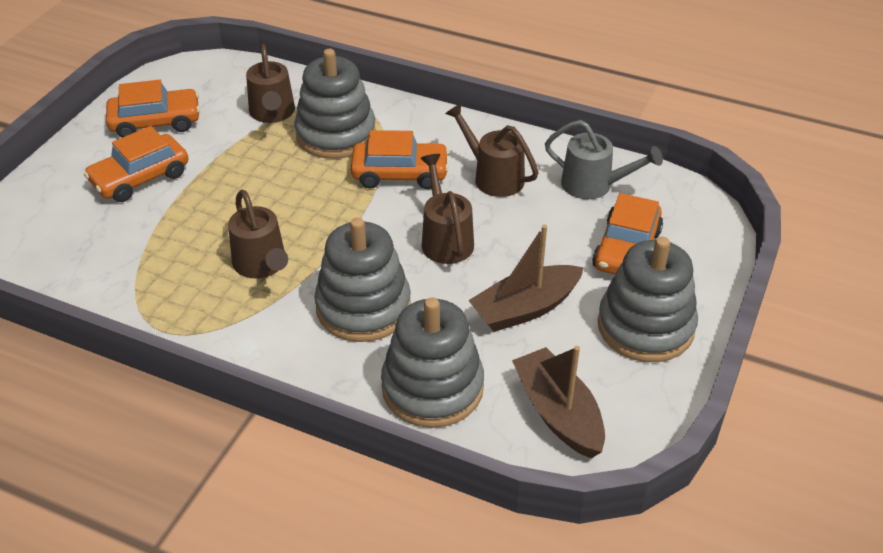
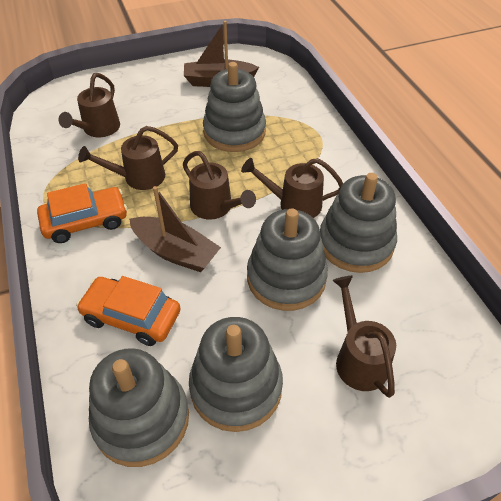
brown watering can: [228,190,288,278] [246,44,295,123] [420,154,474,264] [445,103,538,197] = 4 -> [59,73,120,137] [78,126,178,190] [183,151,256,220] [241,158,343,218] [332,276,396,398] = 5
grey stacking toy: [295,49,376,159] [314,218,411,342] [381,297,484,428] [598,237,698,362] = 4 -> [89,348,189,467] [189,317,283,432] [203,62,266,152] [247,208,328,311] [320,173,397,273] = 5
grey watering can: [545,120,663,199] = 1 -> none = 0
orange car: [84,126,189,202] [106,80,200,138] [351,130,449,189] [592,193,663,275] = 4 -> [37,183,127,243] [76,276,181,346] = 2

